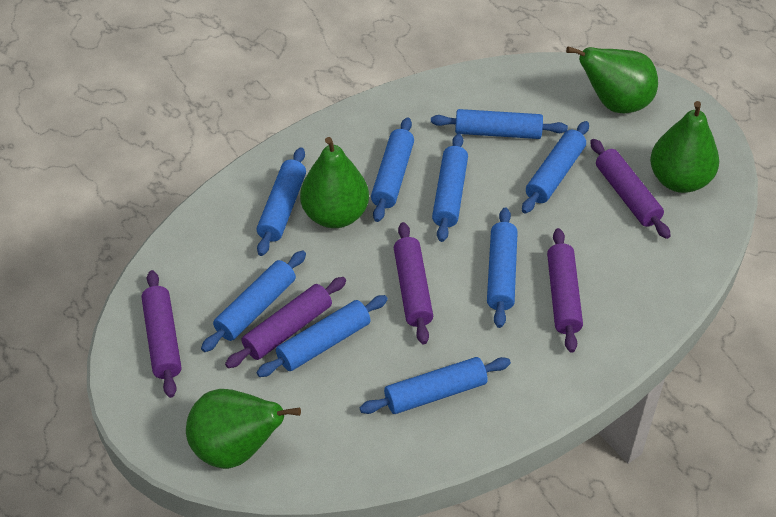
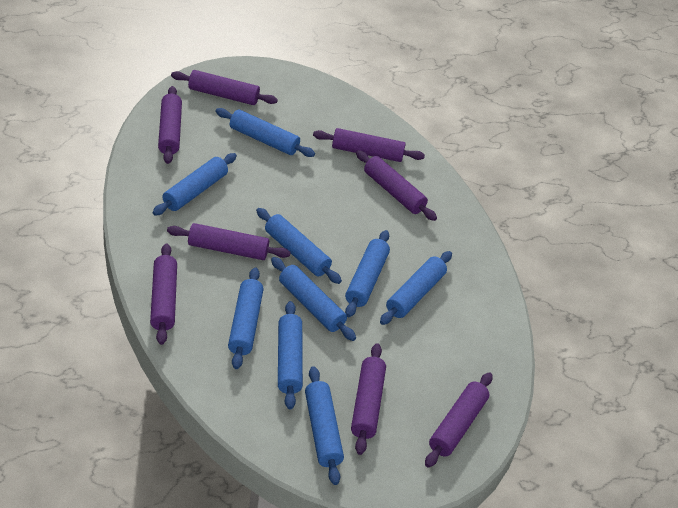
green pear: [186,389,301,469] [300,137,369,228] [566,47,658,113] [650,101,719,193] = 4 -> none = 0
purple rolling pin: [141,270,181,398] [225,277,346,368] [394,222,433,344] [547,228,583,353] [590,139,671,239] = 5 -> [150,243,177,345] [158,86,182,164] [167,223,291,260] [171,70,278,105] [313,128,425,162] [351,343,386,455] [356,150,437,221] [425,372,492,468] = 8

